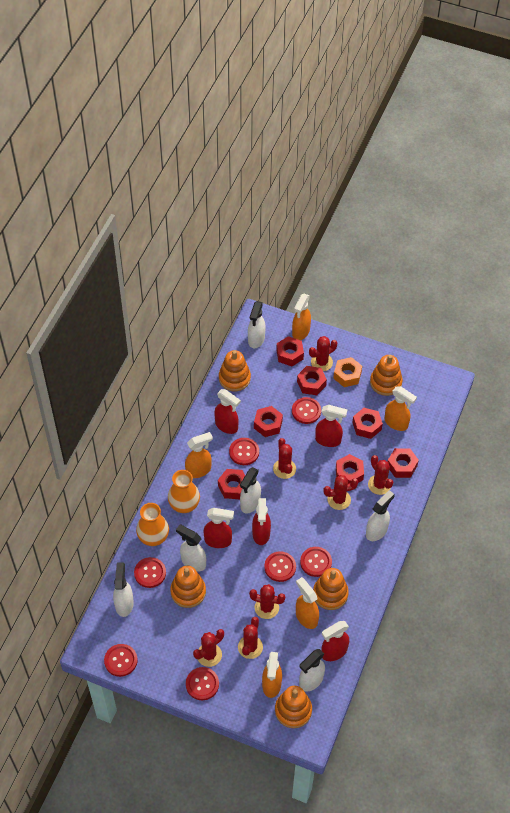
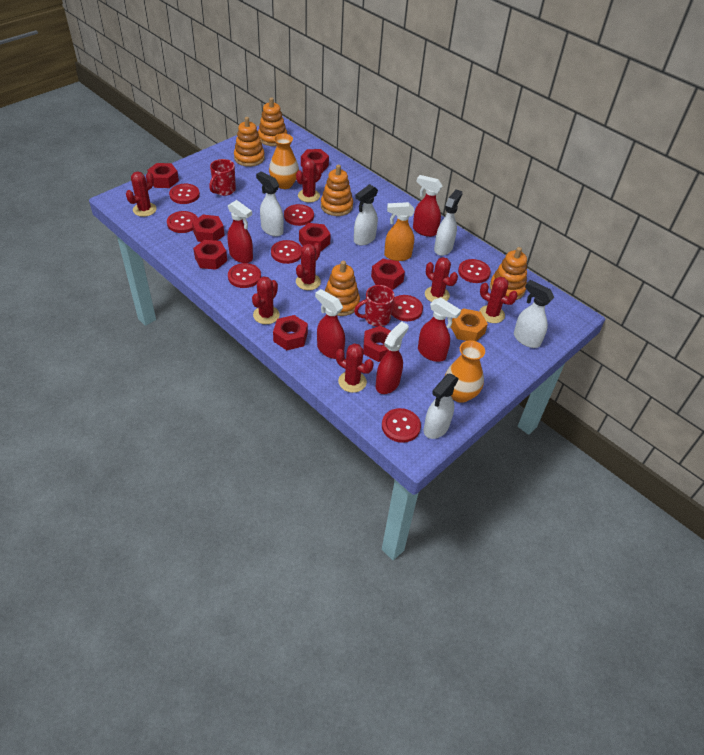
orange spray bottle: [185,432,213,478] [262,652,282,698] [292,294,311,340] [296,577,319,629] [384,386,417,431] = 5 -> [384,202,414,261] = 1
red button: [104,644,138,677] [134,557,166,588] [186,667,219,700] [229,438,259,465] [264,551,296,582] [292,397,321,424] [300,547,332,577] = 7 -> [167,211,198,233] [169,184,200,204] [228,263,261,288] [271,240,302,264] [284,204,314,226] [382,408,421,443] [391,295,423,321] [458,259,491,283] = 8
red mug: none = 0 -> [209,159,236,196] [354,285,394,327] = 2
red nut: [218,469,245,499] [254,406,283,437] [276,336,304,366] [297,366,327,395] [336,454,364,484] [352,408,383,439] [388,448,419,478] = 7 -> [147,163,179,188] [192,215,225,242] [193,240,227,270] [273,315,308,350] [299,223,331,252] [301,149,329,173] [363,326,391,362] [371,259,405,290] = 8
white spray bottle: [113,562,134,617] [176,525,206,571] [240,467,261,514] [248,301,266,349] [299,649,325,692] [366,490,394,541] = 6 -> [256,171,284,237] [354,184,378,246] [424,374,459,439] [434,189,463,256] [514,280,554,348] = 5

